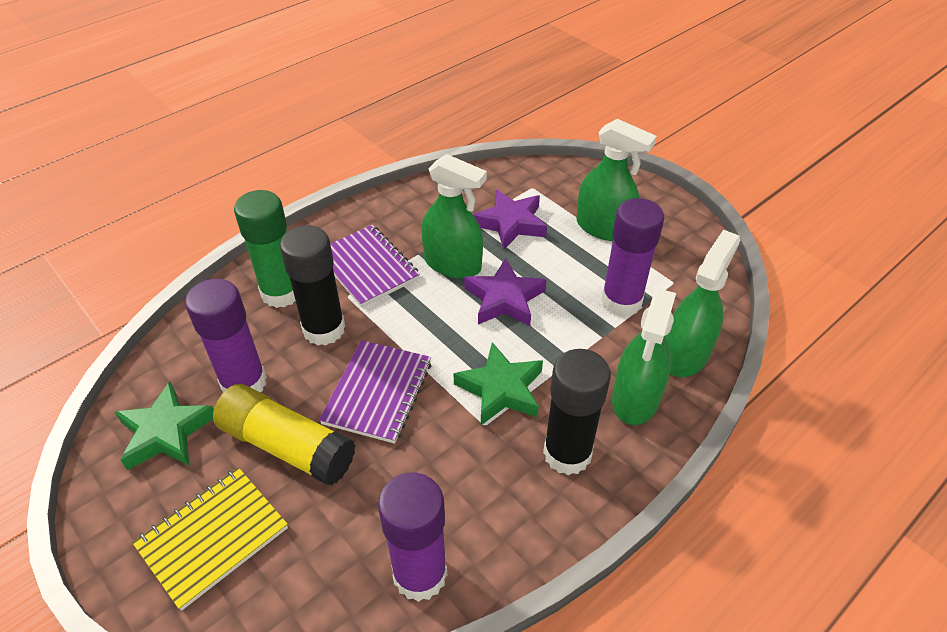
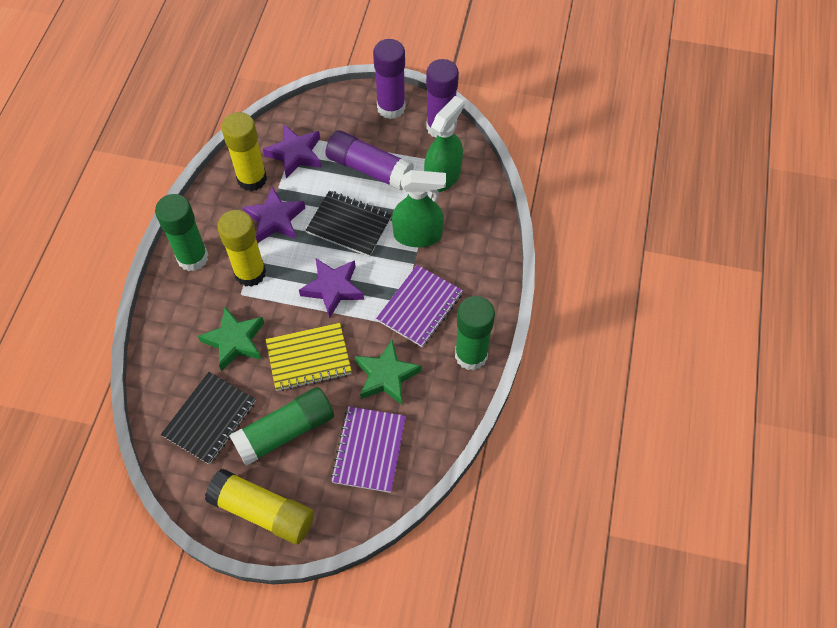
black glue stick: [280,225,345,346] [543,349,611,475] = 2 -> none = 0
black notebook: none = 0 -> [161,372,256,465] [306,191,392,257] = 2
green glue stick: [234,190,296,308] = 1 -> [155,194,208,271] [229,387,334,466] [455,296,495,370] = 3
green spray bottle: [421,154,487,279] [577,119,657,241] [612,288,676,425] [666,230,740,377] = 4 -> [392,170,446,247] [424,96,464,192] = 2
purple star: [464,258,547,326] [473,189,547,250] = 2 -> [242,186,305,243] [263,124,321,179] [299,259,364,318] = 3
yellow glue stick: [213,384,356,486] = 1 -> [205,469,314,544] [217,210,266,287] [221,112,267,191] = 3

